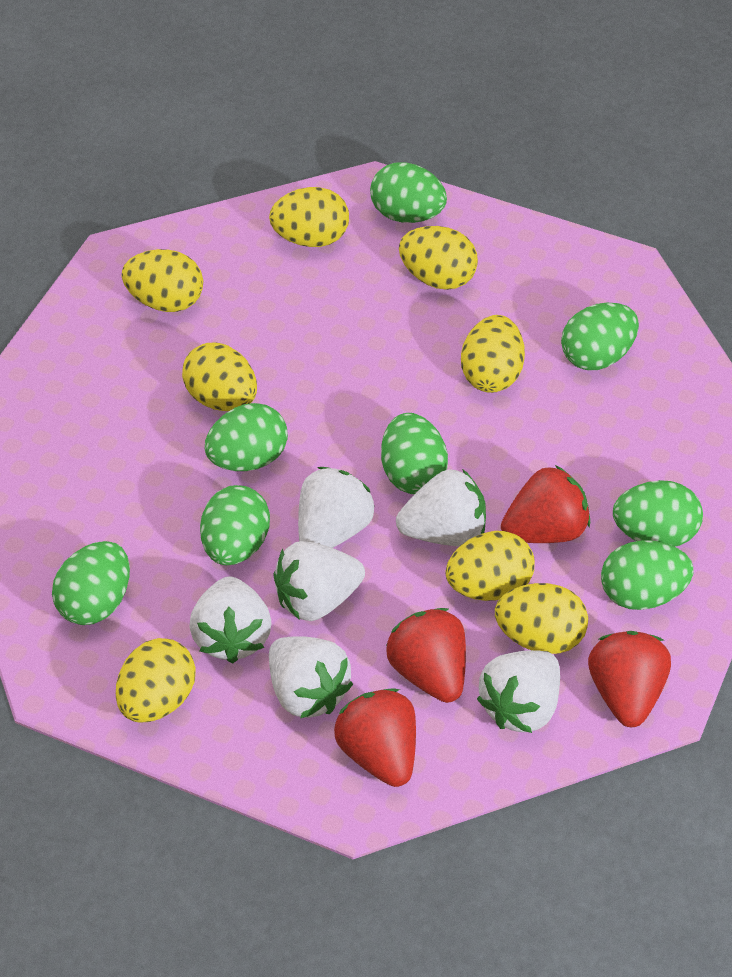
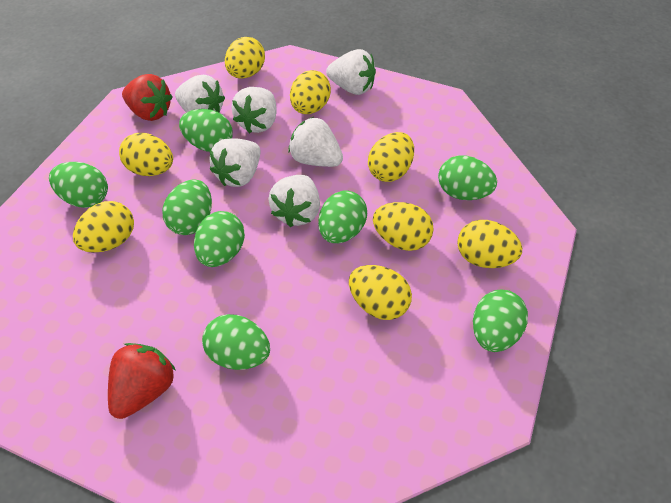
red strawberry: [334,688,416,787] [386,608,466,703] [501,465,590,543] [588,631,671,727] = 4 -> [108,343,175,419] [122,74,173,121] = 2

